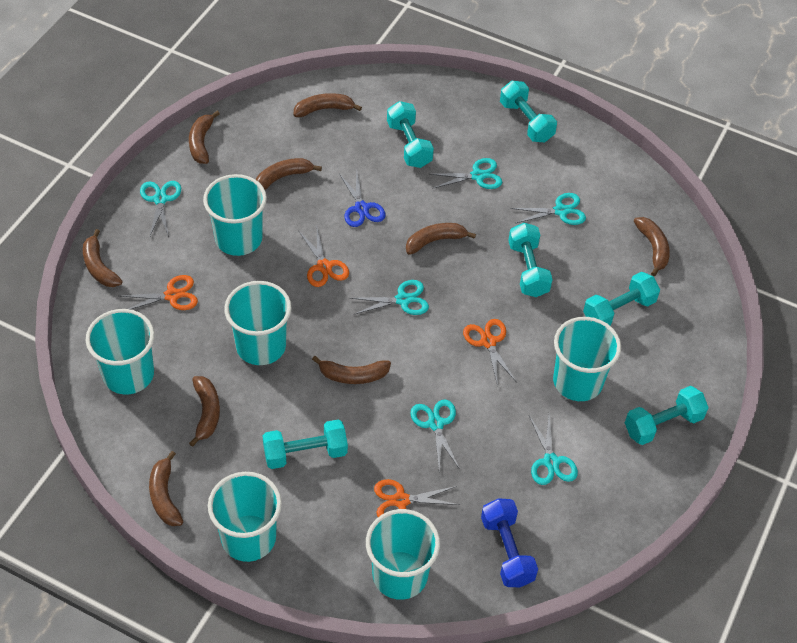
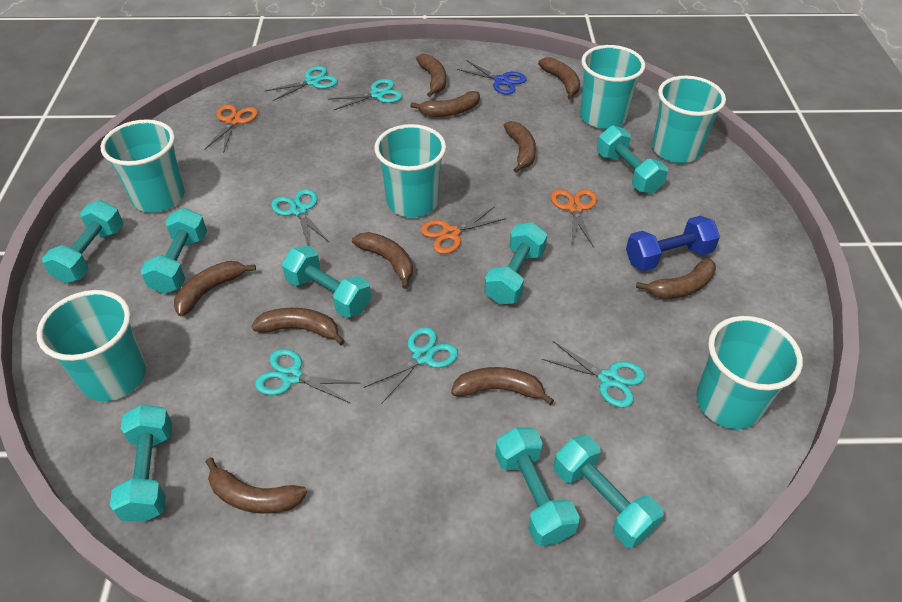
brown banana: [83,229,122,287] [149,451,183,526] [189,111,220,164] [189,376,220,447] [256,158,322,190] [293,93,362,117] [312,356,391,384] [406,223,476,255] [634,217,670,276] = 9 -> [174,261,256,316] [206,457,307,514] [251,308,345,345] [352,232,413,289] [410,91,480,117] [416,54,446,97] [451,367,554,405] [503,121,536,173] [538,57,580,100] [636,257,716,299] = 10
orange scissors: [120,275,198,310] [299,229,349,287] [374,479,460,517] [463,319,516,386] = 4 -> [204,105,258,153] [420,207,506,254] [551,189,597,248] = 3
turquoise dumbbell: [263,420,348,469] [387,101,434,168] [500,81,557,142] [508,223,553,297] [583,272,660,326] [625,386,709,445] = 6 -> [42,200,123,283] [110,404,173,522] [140,208,207,294] [282,245,371,318] [484,222,548,304] [495,427,580,546] [554,435,664,548] [597,125,668,193] = 8

